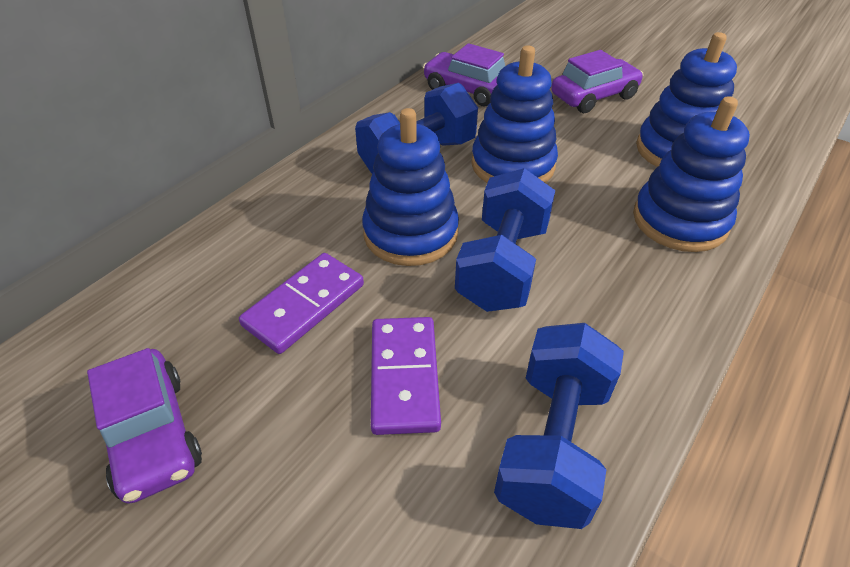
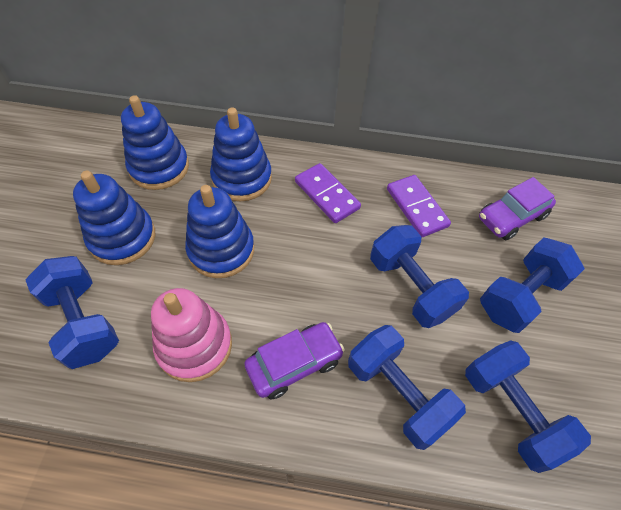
blue dumbbell: [355,83,478,174] [455,168,555,312] [494,323,624,529] = 3 -> [26,256,119,369] [348,325,466,450] [370,225,469,328] [465,340,591,473] [480,237,585,333] = 5
pink stacking toy: none = 0 -> [151,288,232,382] = 1
purple car: [87,348,202,504] [423,43,505,106] [551,50,643,113] = 3 -> [244,322,345,400] [479,177,556,241] = 2

